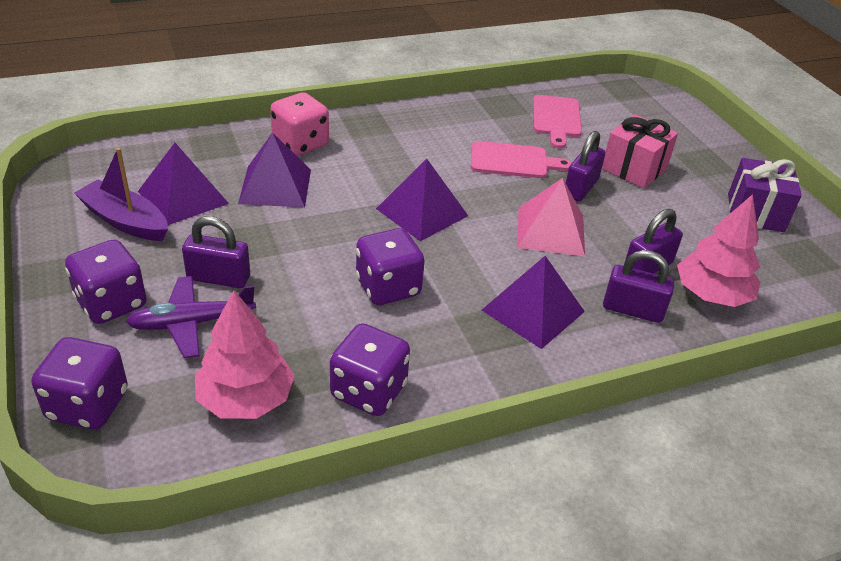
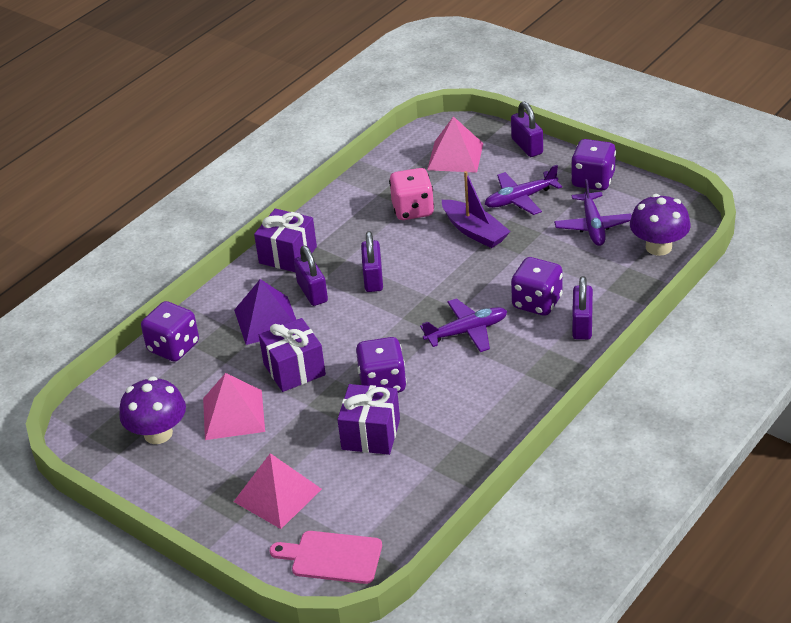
pink cutting board: [471,141,572,178] [533,95,582,149] = 2 -> [270,531,382,584] = 1
pink gift: [602,114,678,189] = 1 -> none = 0
pink pyramid: [517,178,585,256] = 1 -> [203,373,265,440] [234,453,322,529] [427,116,483,173] = 3
pink tree: [195,290,295,419] [677,194,760,307] = 2 -> none = 0
purple gift: [728,158,802,232] = 1 -> [254,209,317,272] [259,318,326,392] [337,384,400,455] = 3
purple mushroom: none = 0 -> [119,376,186,444] [630,194,690,256] = 2
purple plane: [126,276,256,358] = 1 -> [420,298,507,352] [485,165,562,215] [554,179,632,246] = 3
purple pyramid: [138,143,229,225] [238,132,311,207] [376,159,468,241] [482,256,585,349] = 4 -> [234,279,296,345] = 1

